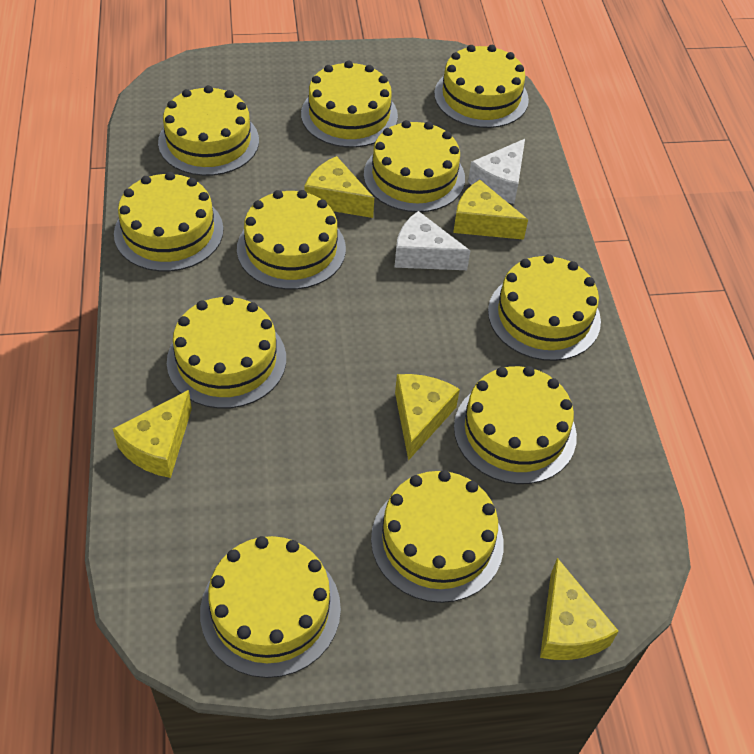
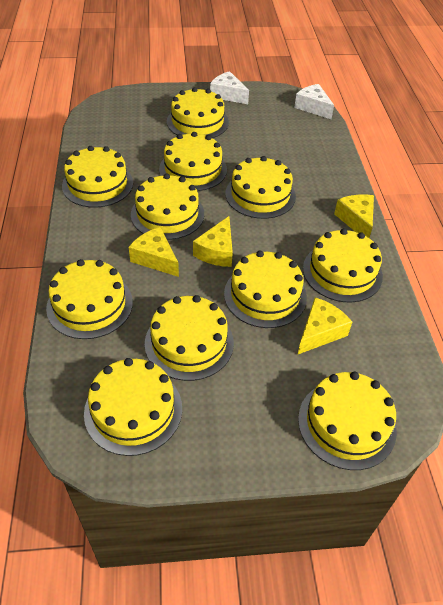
yellow cheese: [113,390,192,478] [304,156,374,218] [395,374,460,461] [453,180,528,240] [540,558,619,660] = 5 -> [129,227,179,277] [193,216,233,267] [297,297,352,355] [334,195,374,238] = 4

